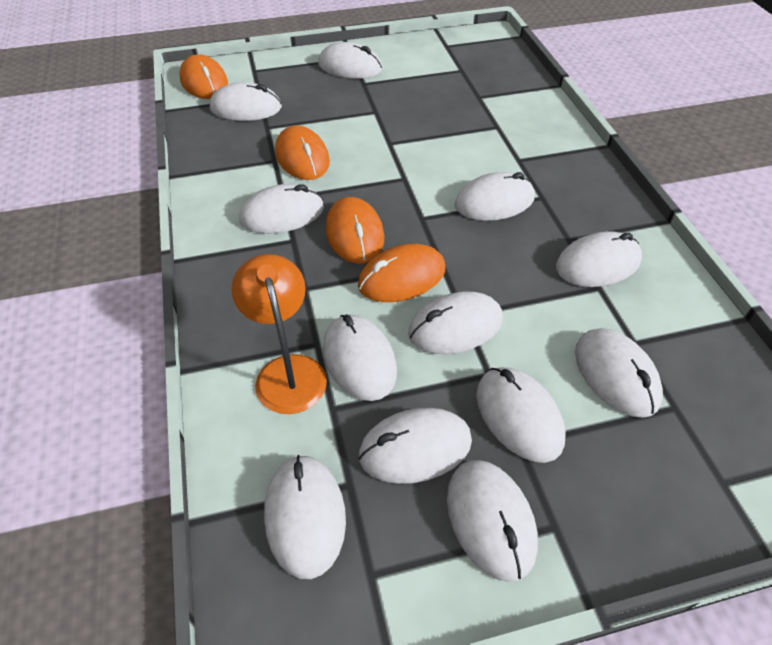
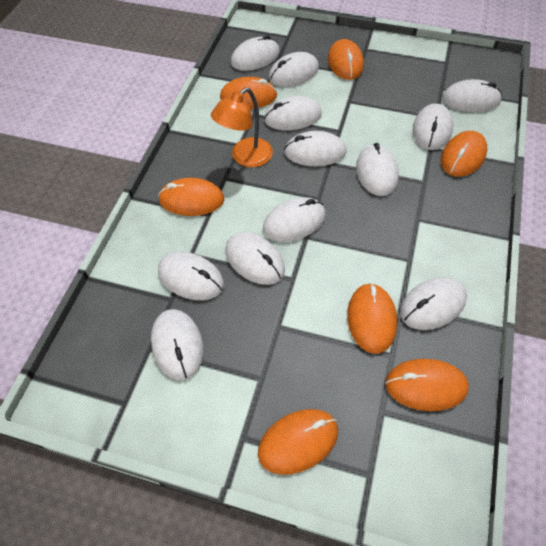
orange mouse: [179,54,228,99] [275,125,330,180] [326,197,384,264] [358,244,445,302] = 4 -> [158,178,224,216] [220,77,277,109] [258,409,338,475] [328,39,364,80] [347,283,397,354] [385,359,469,411] [441,131,488,177] = 7

